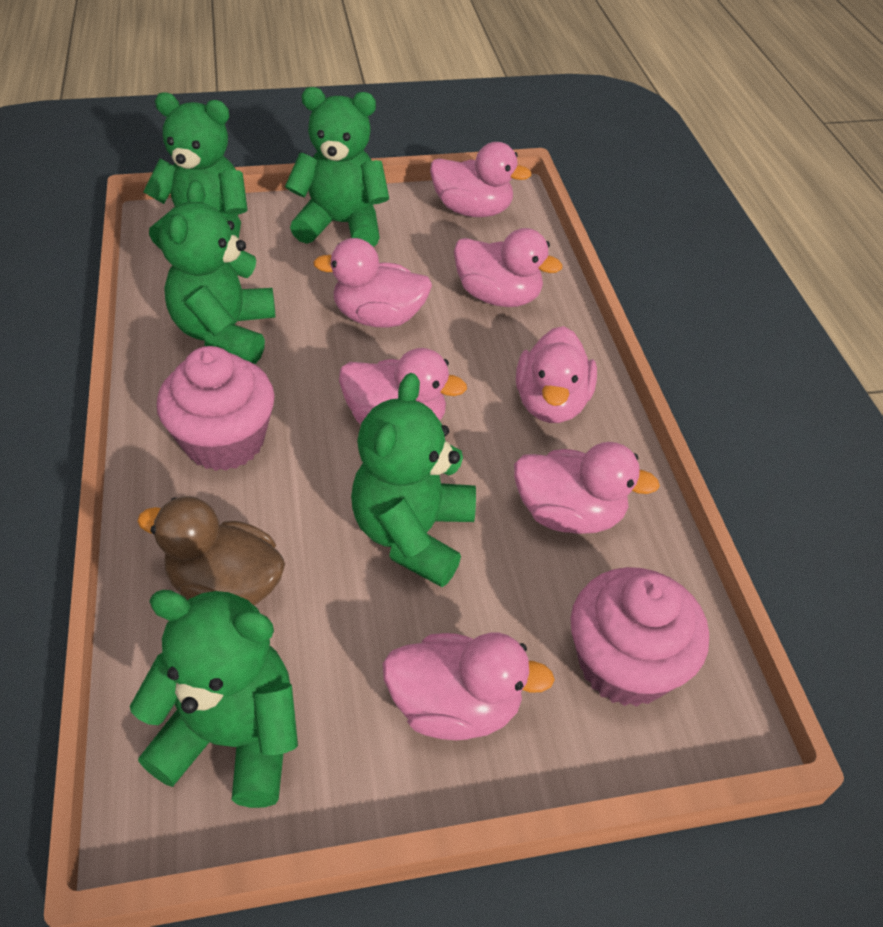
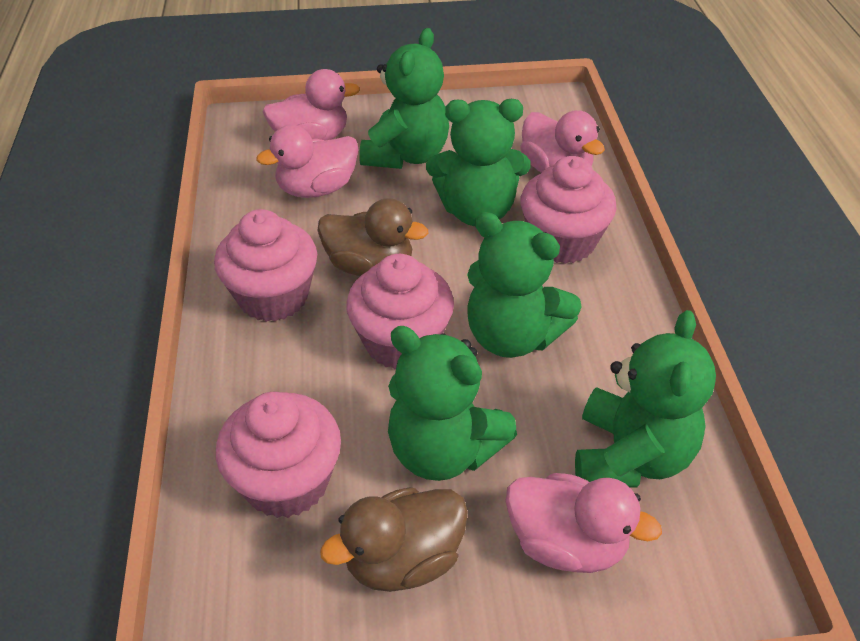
brown duck: [137,496,285,606] = 1 -> [317,198,428,276] [320,487,468,592] = 2
pink cupcake: [157,346,275,471] [570,567,709,707] = 2 -> [214,209,317,322] [216,392,341,518] [346,254,454,369] [520,156,616,264] = 4
pink duck: [313,238,432,328] [339,348,467,424] [383,632,555,740] [430,142,531,217] [454,228,563,307] [514,442,660,534] [516,326,597,423] = 7 -> [256,125,359,198] [263,69,360,141] [506,473,662,573] [520,110,605,173] = 4

